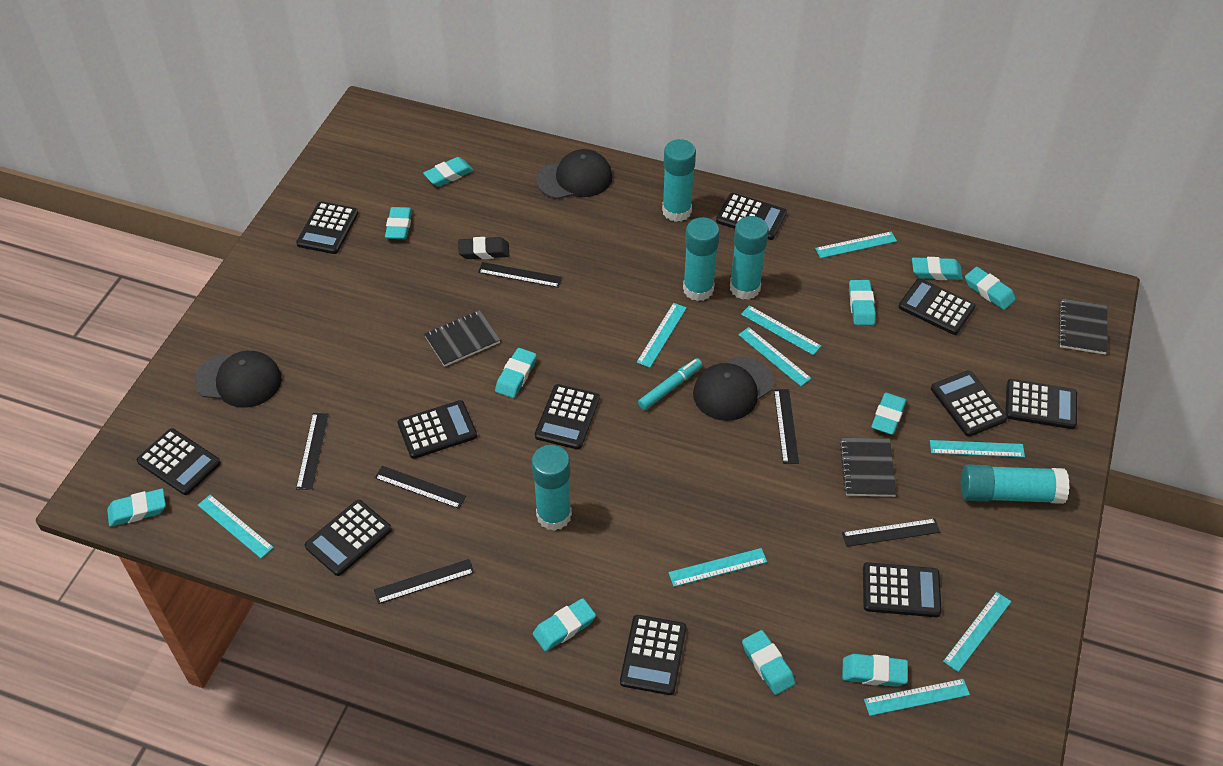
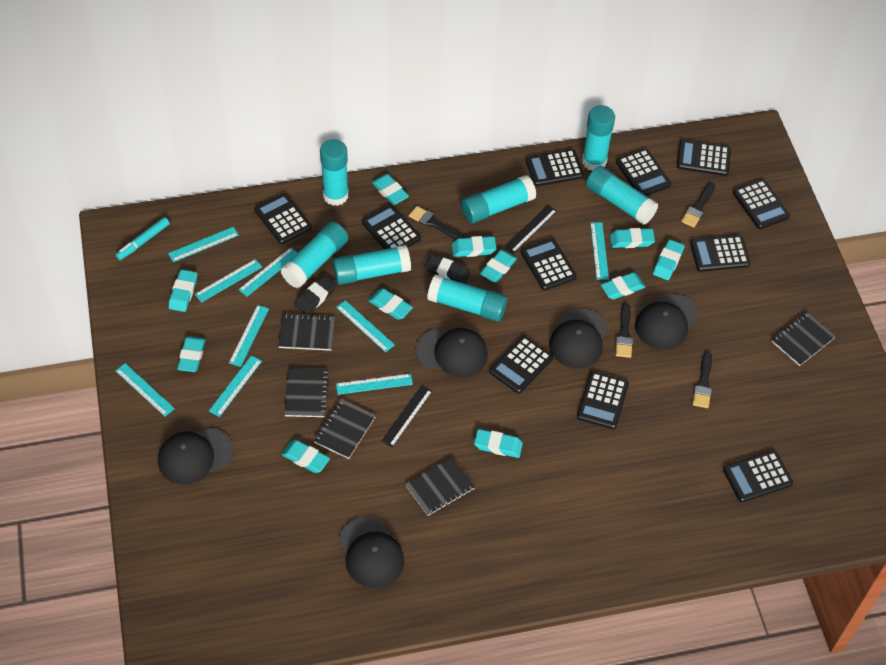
black brush: none = 0 -> [409,206,465,240] [615,303,633,358] [681,183,715,228] [693,352,712,408] = 4
black cap: [194,351,282,408] [536,149,612,199] [693,356,774,421] = 3 -> [158,428,233,485] [338,517,404,588] [416,328,488,377] [549,309,608,368] [635,293,698,350] = 5
black eraser: [458,237,509,259] = 1 -> [294,275,337,315] [425,255,470,284] = 2
black notebook: [424,310,500,367] [840,438,897,497] [1058,299,1108,355] = 3 -> [278,313,335,351] [284,368,329,417] [314,399,376,459] [405,457,475,516] [772,312,836,366] = 5
black ruler: [296,413,328,490] [374,559,474,604] [375,466,466,509] [478,262,562,288] [774,389,799,464] [842,518,940,547] = 6 -> [381,385,433,448] [504,205,557,253] = 2
turquoise glue stick: [532,445,572,531] [662,139,696,222] [683,217,720,301] [730,216,769,300] [961,464,1070,504] = 5 -> [280,222,348,288] [320,139,349,206] [332,245,411,285] [427,275,507,322] [461,175,536,223] [582,105,615,171] [586,166,658,225] = 7

